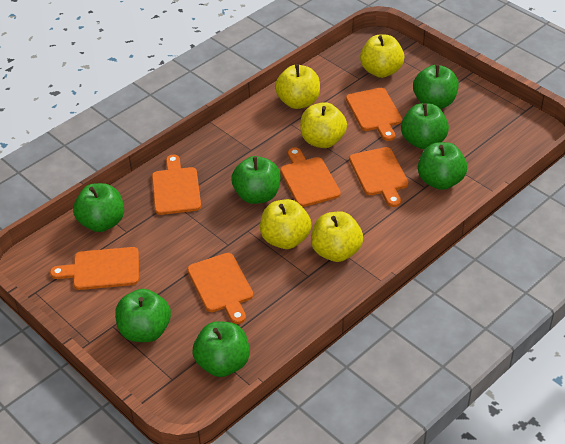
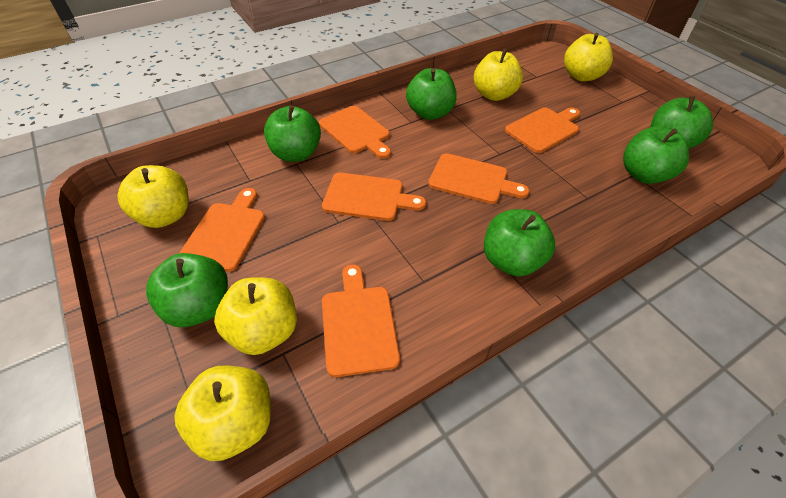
green apple: [73,183,124,232] [115,289,171,342] [193,321,250,377] [231,156,281,204] [401,103,449,149] [413,64,459,109] [418,142,467,190] = 7 -> [146,253,228,327] [264,105,321,162] [406,68,457,120] [484,209,556,276] [623,126,689,184] [651,96,713,149] = 6

